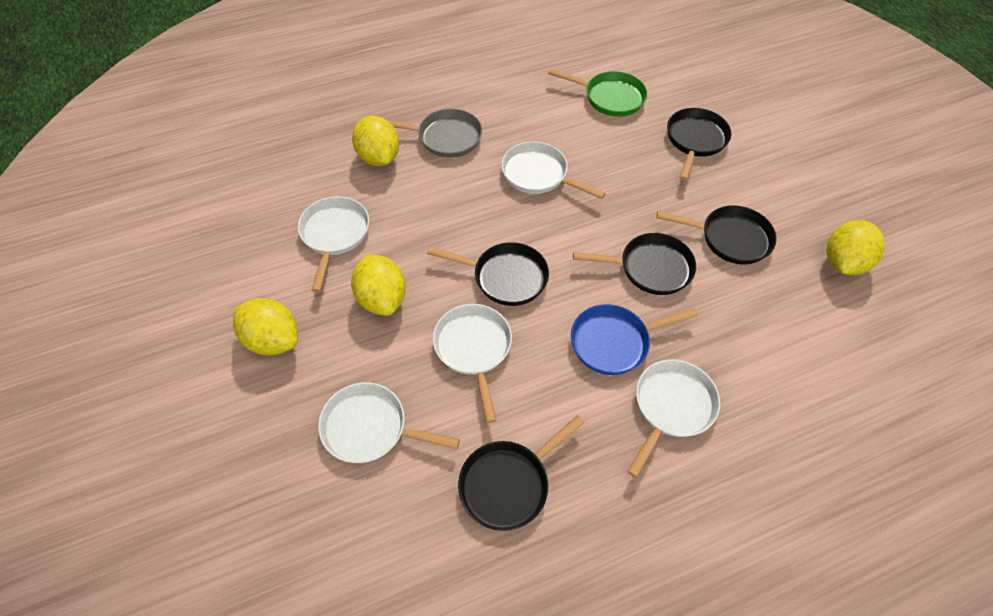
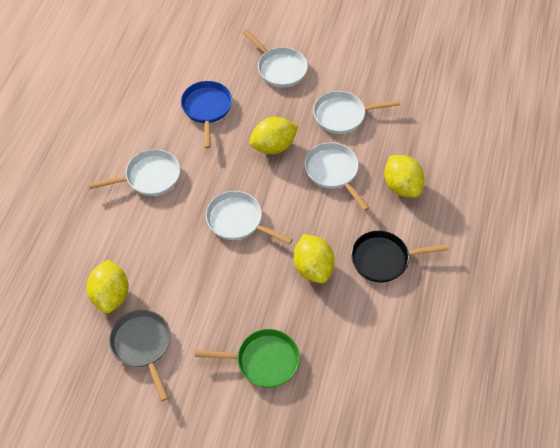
black pan: [427,242,549,306] [458,415,585,531] [573,233,696,295] [656,205,777,265] [667,108,732,181] = 5 -> [351,231,449,283] = 1

